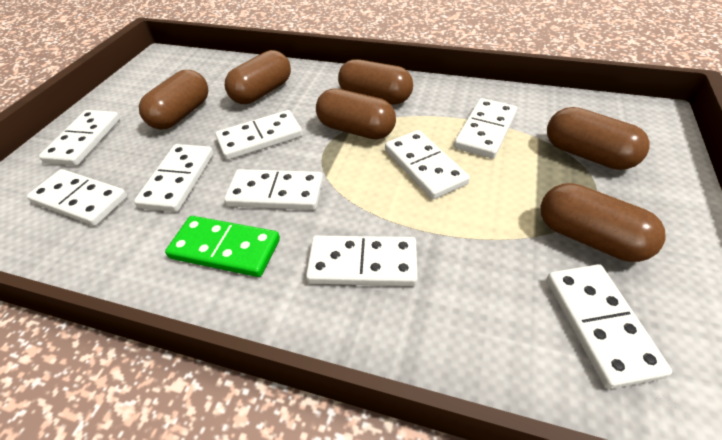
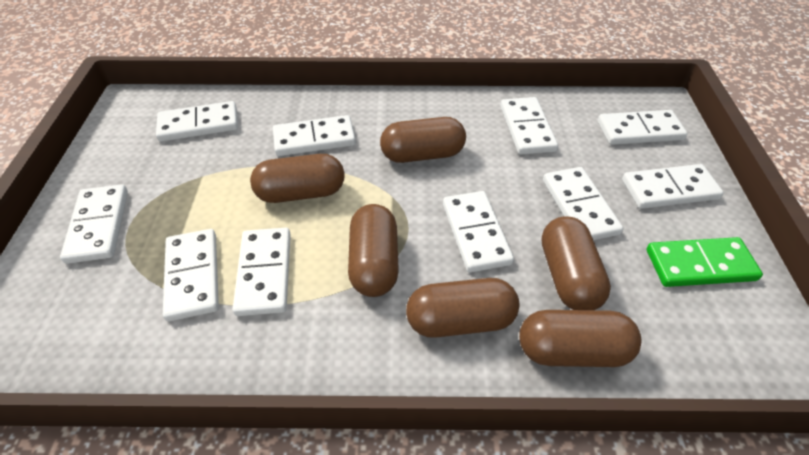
white domino: [27,169,128,226] [39,110,120,166] [134,144,214,212] [215,110,303,160] [224,169,323,210] [306,236,418,286] [385,130,470,199] [454,98,517,159] [546,264,672,389] = 9 -> [60,184,128,264] [156,101,238,142] [163,229,219,322] [233,228,291,316] [273,115,356,156] [443,191,514,273] [501,97,558,155] [543,167,623,241] [598,110,687,145] [622,164,724,209] = 10

